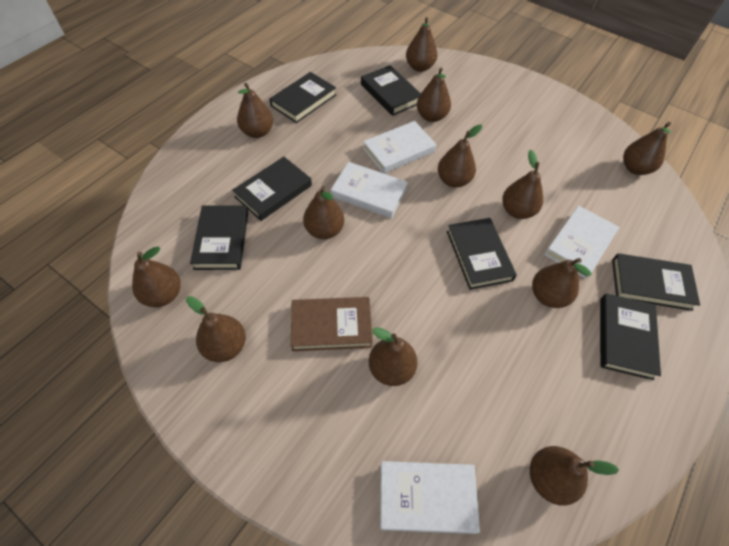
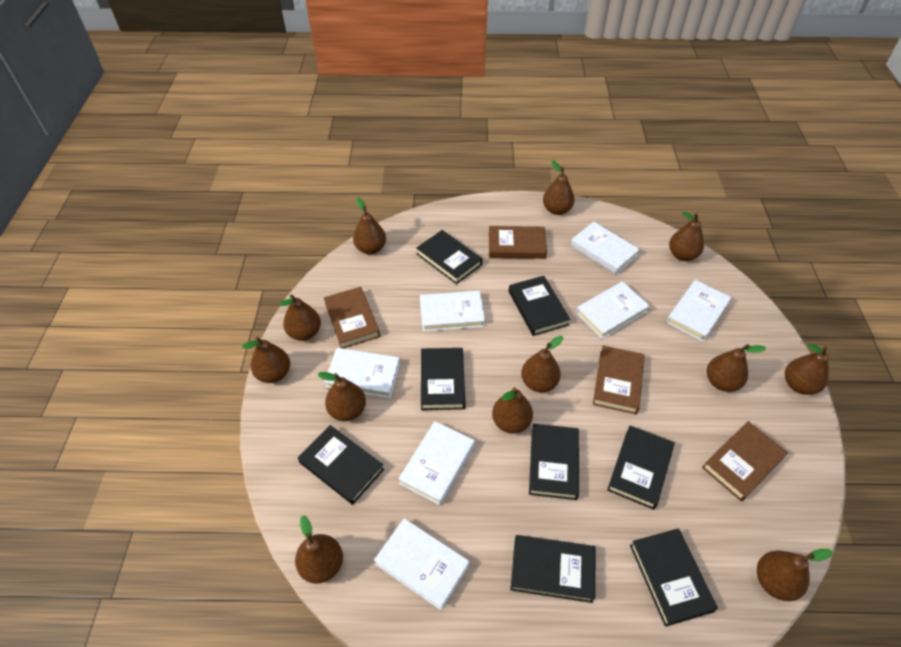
black book: [190,205,248,270] [232,157,312,221] [269,72,336,123] [361,65,421,116] [447,218,517,290] [600,293,661,380] [612,253,700,311] = 7 -> [298,425,384,505] [416,230,482,284] [421,348,465,410] [509,276,570,336] [510,535,596,603] [529,424,579,500] [607,426,674,510] [630,528,718,627] = 8
brown book: [291,297,373,351] = 1 -> [324,287,380,349] [489,226,547,259] [593,346,645,414] [702,421,788,501] = 4
white book: [331,162,408,219] [363,121,437,174] [380,461,480,534] [544,205,619,279] = 4 -> [324,348,400,398] [374,518,469,610] [399,421,475,505] [420,291,485,332] [571,221,640,275] [576,281,650,339] [666,280,731,342] = 7

